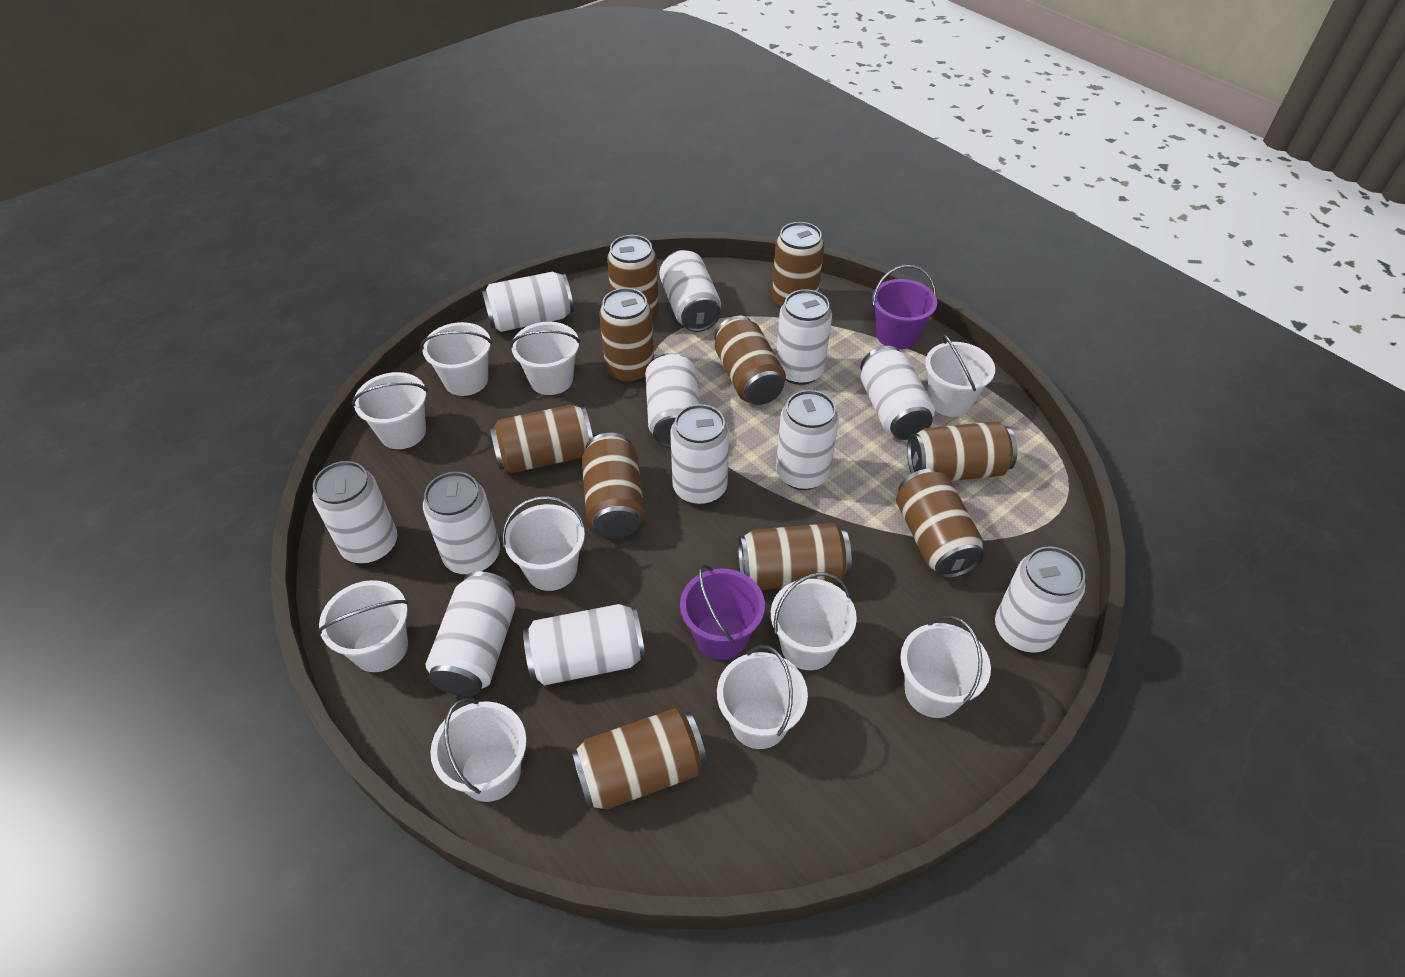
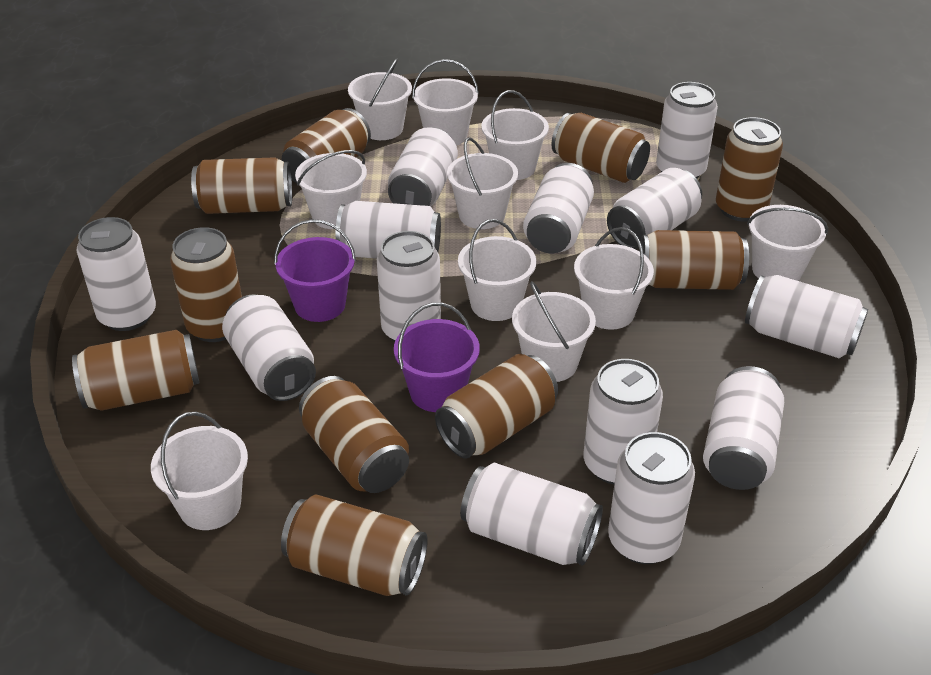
white can: [313,461,397,564] [423,472,500,575] [426,571,516,696] [482,272,574,332] [523,604,645,686] [645,353,700,448] [659,250,721,332] [670,404,729,505] [776,289,832,385] [776,390,839,490] [861,346,935,440] [995,546,1085,653] = 12 -> [77,217,156,331] [222,294,316,401] [336,201,441,259] [377,231,441,342] [388,127,458,206] [460,462,603,565] [523,163,594,253] [584,359,663,484] [607,168,702,249] [608,432,695,564] [656,82,718,178] [703,366,784,490] [745,275,868,358] = 13

